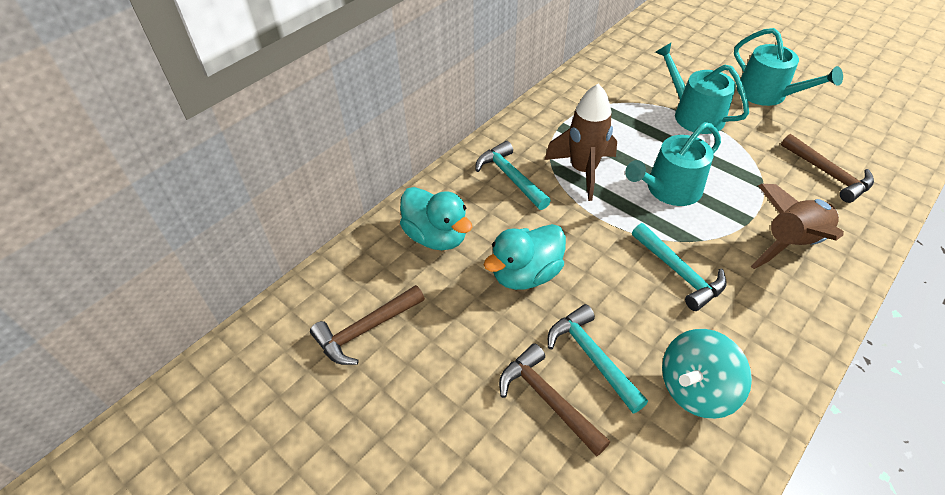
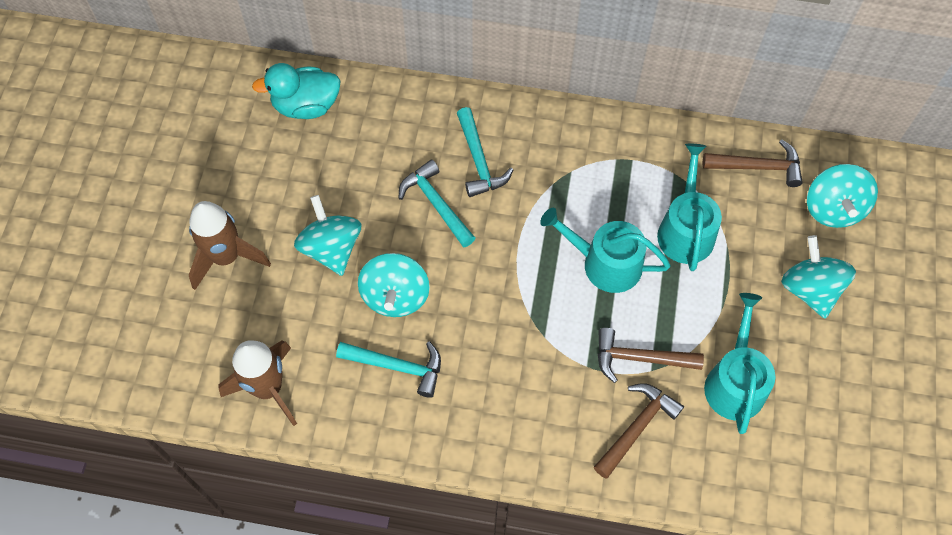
turquoise duck: [400,187,472,250] [484,224,566,290] = 2 -> [252,63,341,119] = 1
turquoise spinning top: [662,329,752,419] = 1 -> [294,195,361,276] [358,253,430,317] [781,235,856,318] [807,164,878,228] = 4

